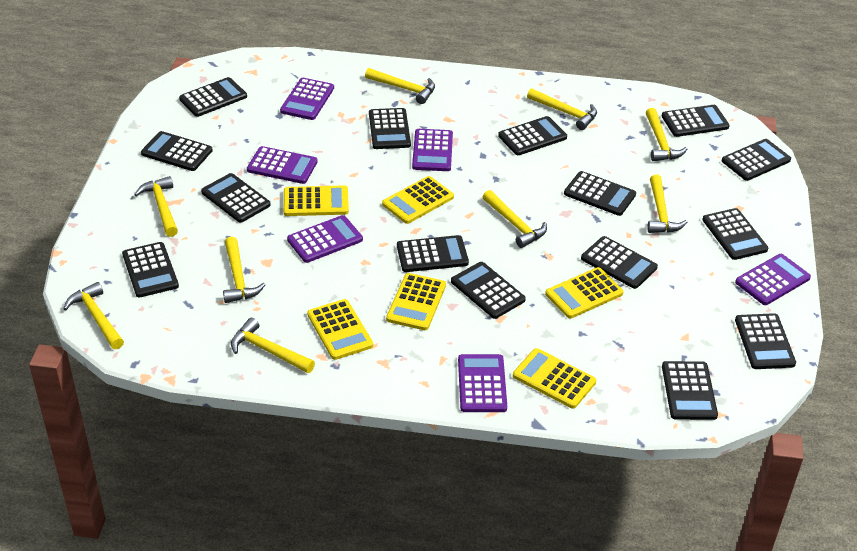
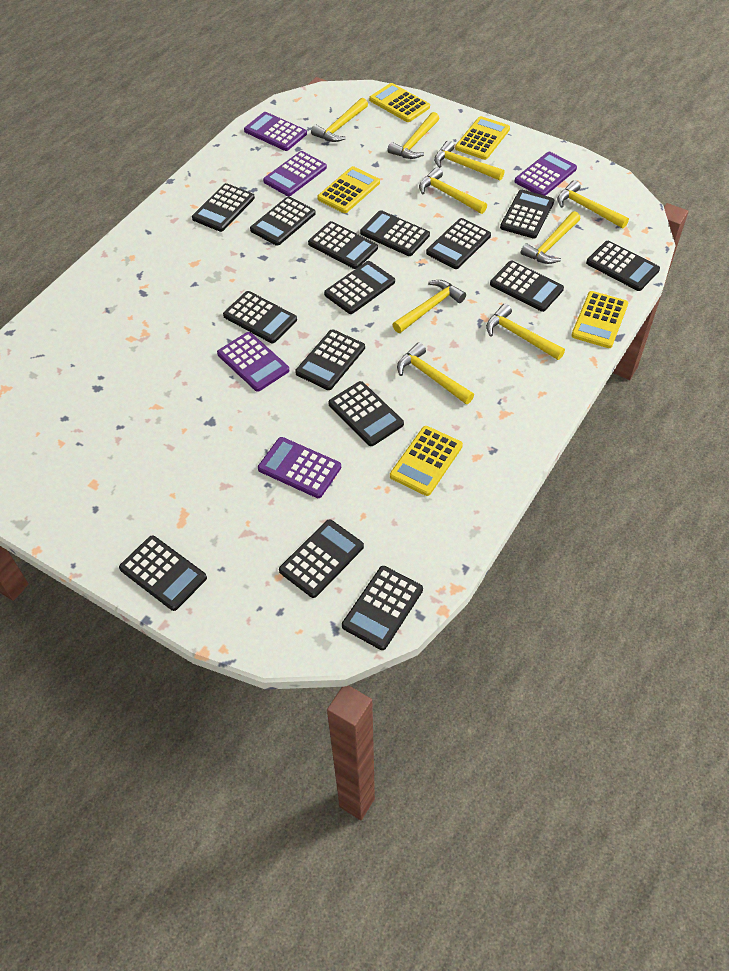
purple calculator: [247,146,318,184] [280,78,334,120] [287,215,363,263] [412,129,453,171] [458,354,507,412] [735,254,811,305] = 6 -> [217,332,289,392] [244,112,307,151] [258,437,341,498] [263,151,327,196] [515,152,577,196] = 5
yellow calculator: [284,185,349,216] [307,299,373,360] [382,176,454,224] [386,273,446,330] [513,348,596,409] [545,267,624,319] = 6 -> [317,166,380,213] [369,83,430,122] [390,426,463,496] [455,116,510,160] [571,291,628,348] = 5

